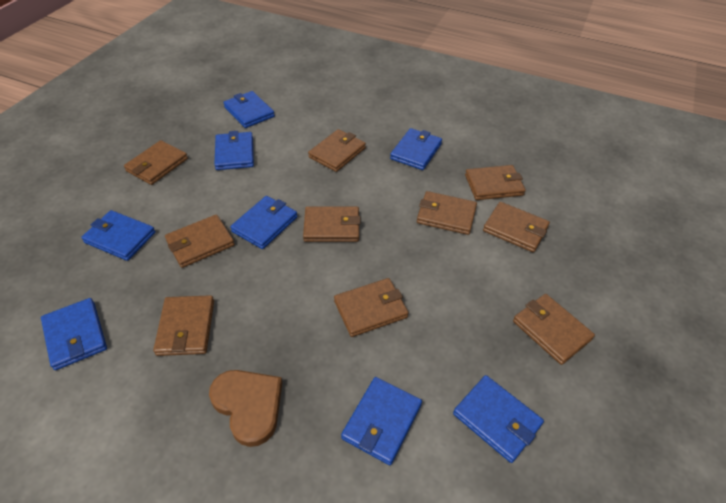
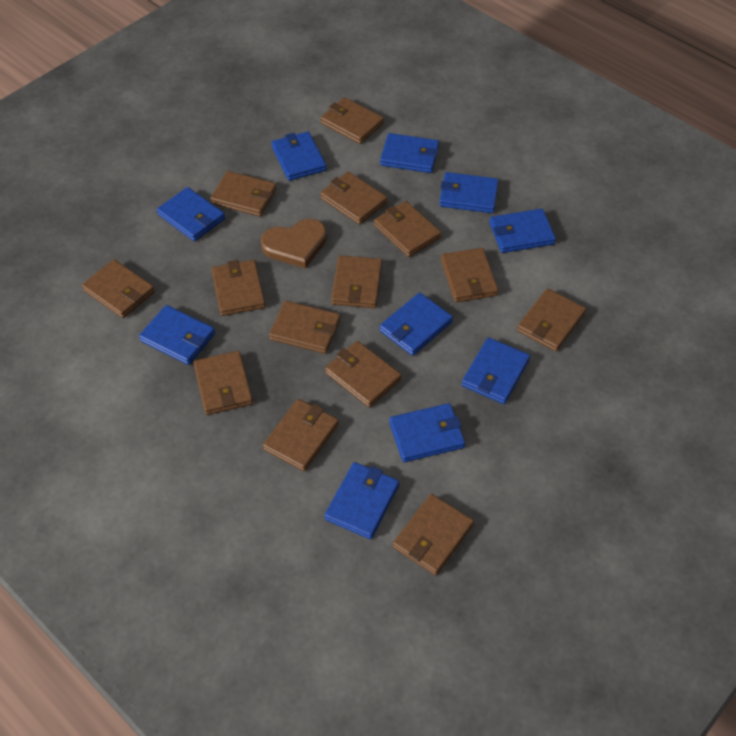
blue wallet: [41,298,107,370] [81,210,156,261] [214,131,254,170] [223,91,275,128] [230,196,297,249] [341,377,422,465] [390,128,442,170] [453,375,544,463] = 8 -> [139,305,215,365] [157,187,225,241] [271,132,327,181] [324,462,399,539] [380,133,439,173] [380,293,453,356] [389,403,465,462] [439,172,499,213] [462,338,530,404] [489,209,556,253] = 10
brown wallet: [124,140,188,185] [153,295,214,356] [165,214,235,268] [303,206,361,242] [308,129,366,172] [334,278,409,337] [417,191,477,235] [465,165,526,200] [483,202,550,252] [513,294,595,365] = 10 -> [82,259,155,318] [194,351,253,415] [210,171,277,217] [211,260,266,316] [263,399,339,471] [269,301,341,354] [320,97,384,144] [320,172,388,225] [325,341,402,408] [331,255,382,308] [374,201,441,257] [393,494,474,576] [441,248,499,302] [517,288,586,352] = 14

